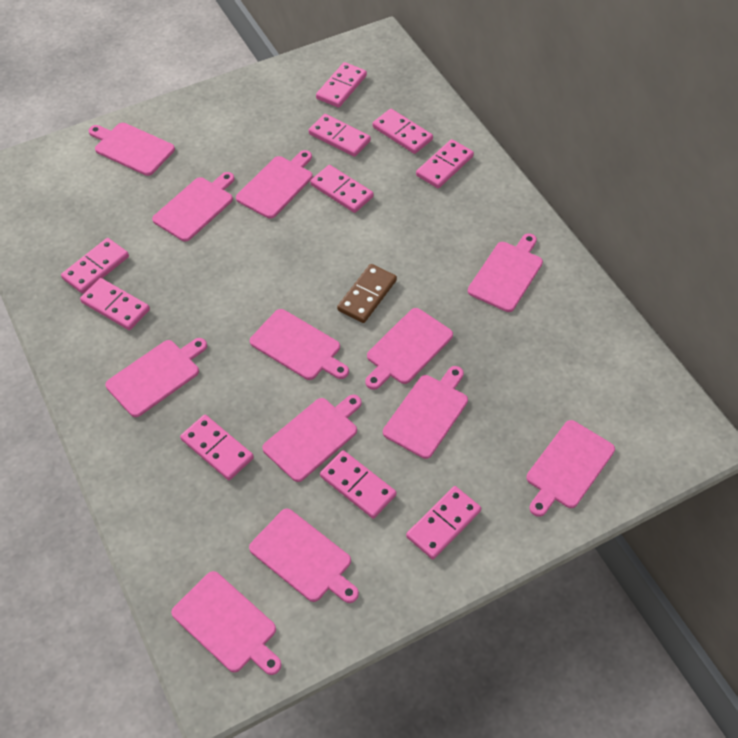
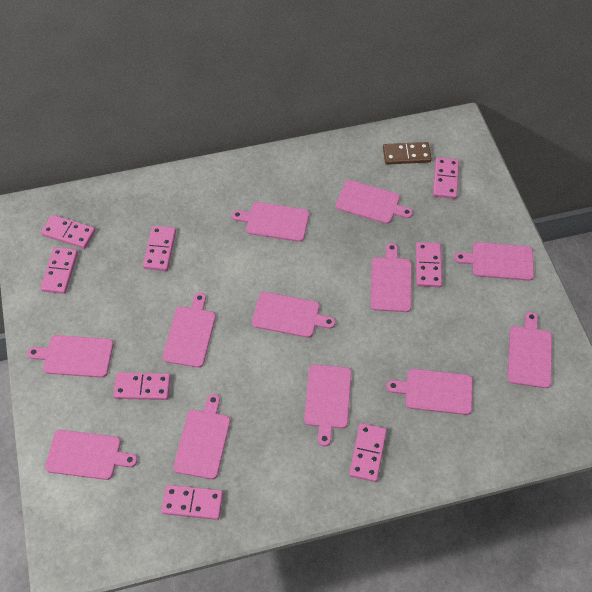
pink domino: [61,238,129,294] [80,278,150,330] [180,415,254,480] [309,114,371,157] [310,165,374,213] [316,62,367,108] [320,450,396,519] [373,109,433,154] [406,486,481,559] [416,139,474,188] = 10 -> [40,247,78,294] [41,215,95,249] [113,372,170,400] [143,226,176,271] [161,485,223,520] [349,423,387,482] [416,242,442,287] [433,157,459,199] = 8

